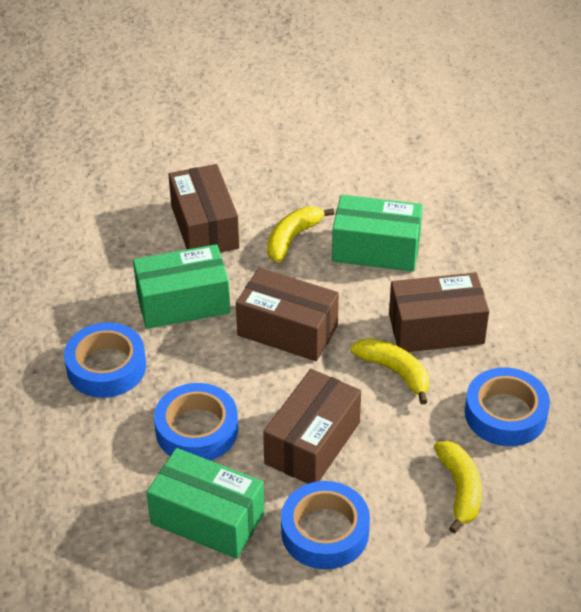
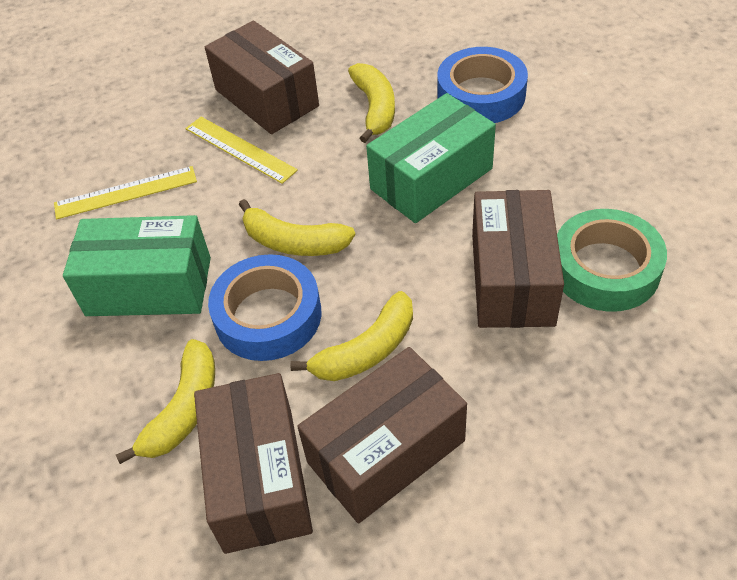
blue tape: [64,322,146,398] [154,383,238,461] [281,481,370,569] [465,367,550,446] = 4 -> [208,254,321,361] [438,47,528,123] = 2
green box: [133,244,230,329] [146,448,264,559] [332,195,423,272] = 3 -> [63,215,211,316] [366,93,496,223] = 2
green tape: none = 0 -> [557,209,667,312] = 1
yellow banana: [267,207,334,263] [351,338,429,405] [434,441,482,533] = 3 -> [116,339,215,464] [239,199,355,256] [290,291,413,381] [348,63,395,143] = 4
yellow ruler: none = 0 -> [54,166,197,219] [185,117,298,184] = 2

